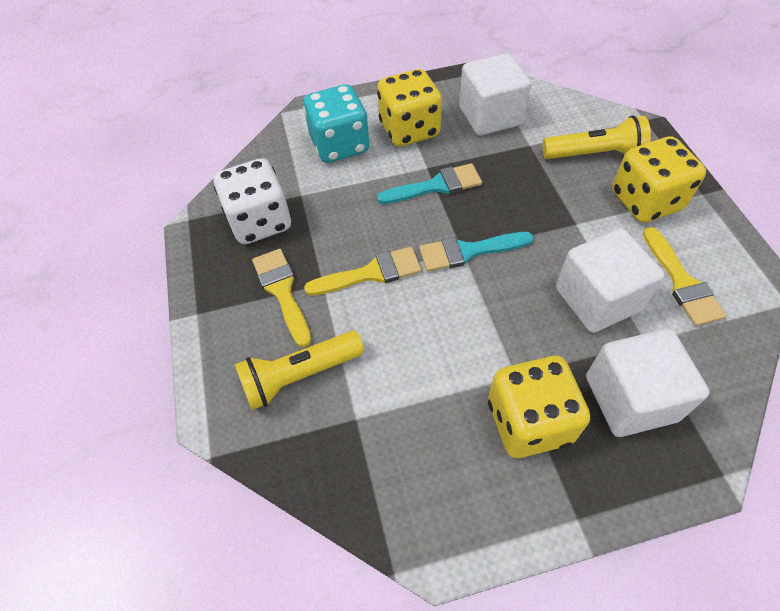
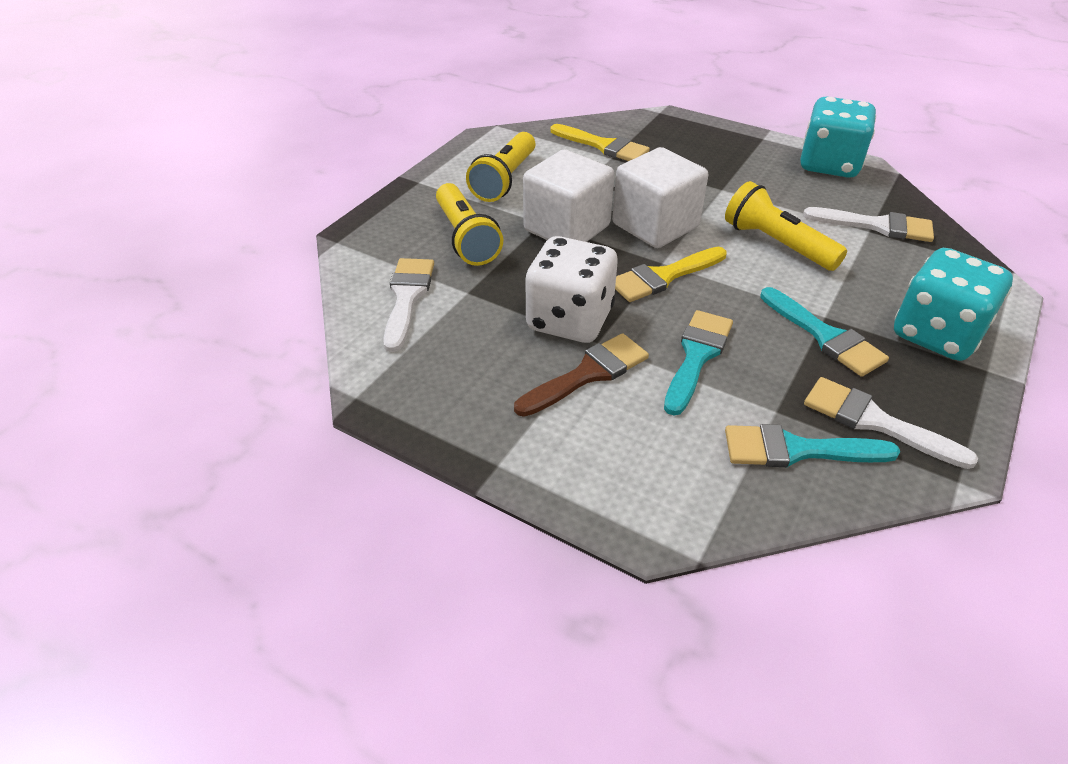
brown brush: none = 0 -> [514,333,649,417] = 1
turquoise brush: [377,163,482,204] [419,232,534,272] = 2 -> [664,310,733,415] [725,424,900,467] [760,287,889,377] = 3
turquoise dice: [303,84,370,163] = 1 -> [800,96,876,178] [894,248,1013,361] = 2
white brush: none = 0 -> [383,258,434,352] [803,207,934,242] [804,377,978,469] = 3
white cube: [459,53,531,136] [556,228,665,333] [586,329,710,437] = 3 -> [523,150,614,242] [612,147,708,248] = 2
yellow brush: [252,249,311,347] [304,247,422,296] [643,227,727,326] = 3 -> [550,124,650,161] [615,247,727,302] = 2
yellow dice: [377,69,442,146] [488,356,590,458] [612,136,706,223] = 3 -> none = 0
yellow flashlight: [235,331,364,410] [543,115,651,159] = 2 -> [436,183,503,266] [466,132,535,202] [725,181,847,271] = 3

